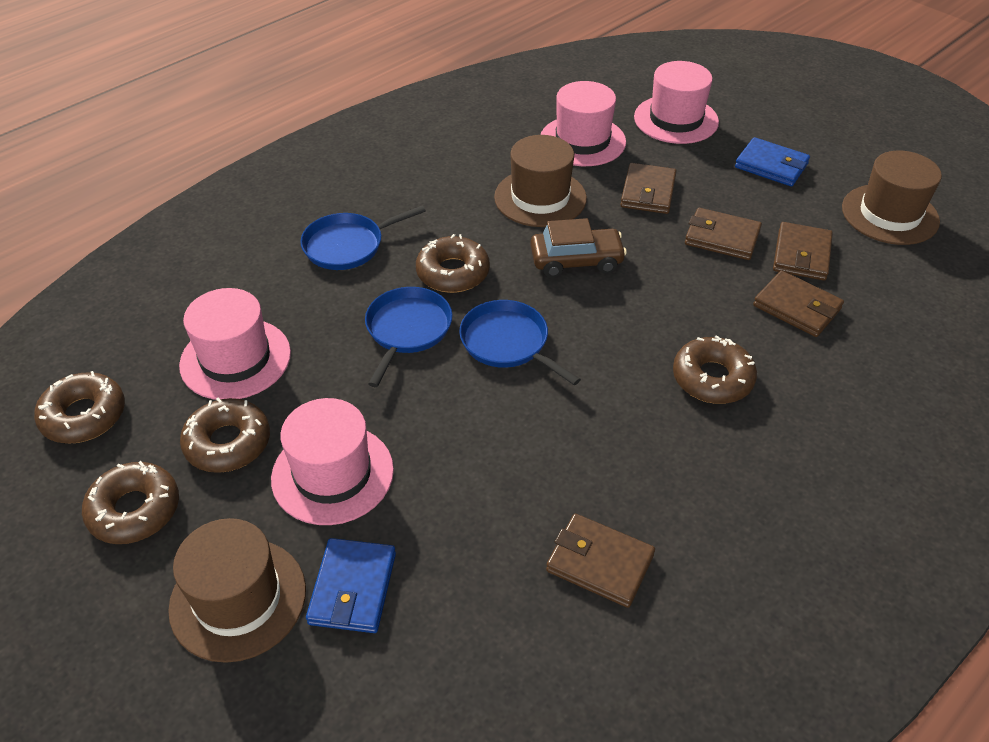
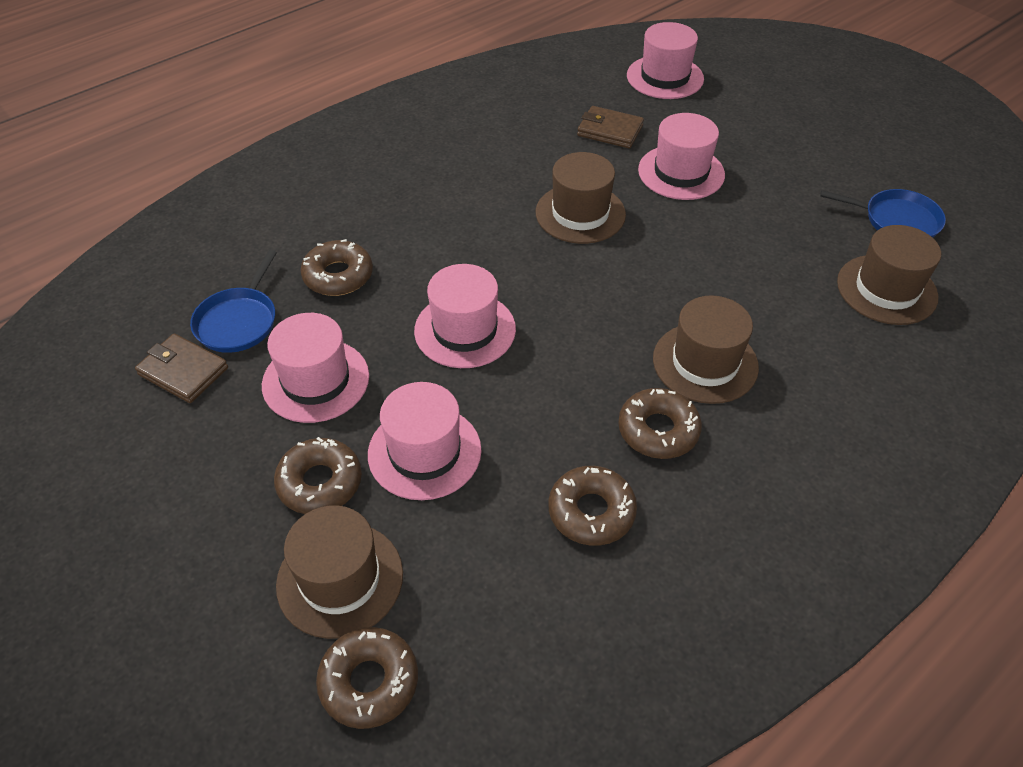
blue pan: [300,206,426,270] [365,287,452,387] [459,300,581,385] = 3 -> [190,250,277,353] [820,189,946,238] = 2
blue wallet: [306,538,396,633] [735,137,810,186] = 2 -> none = 0
brown car: [530,218,627,277] = 1 -> none = 0
brown hat: [168,518,306,663] [494,135,587,227] [842,151,942,245] = 3 -> [276,505,403,639] [536,152,626,244] [653,295,759,404] [837,225,941,325] = 4
brown wallet: [546,514,655,608] [620,163,677,214] [685,208,762,260] [753,270,844,337] [773,222,833,281] = 5 -> [135,333,228,403] [577,106,644,148] = 2
pink hat: [179,288,291,400] [271,398,394,525] [541,81,626,166] [634,61,719,144] = 4 -> [262,313,369,423] [368,382,482,500] [414,264,516,368] [627,22,704,99] [638,113,725,200] = 5

